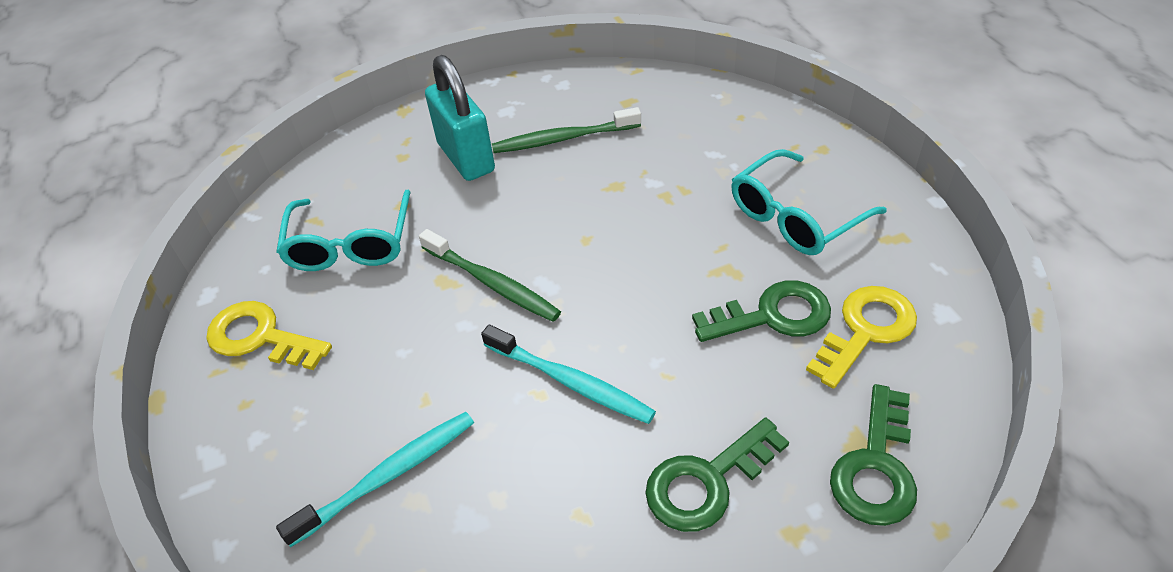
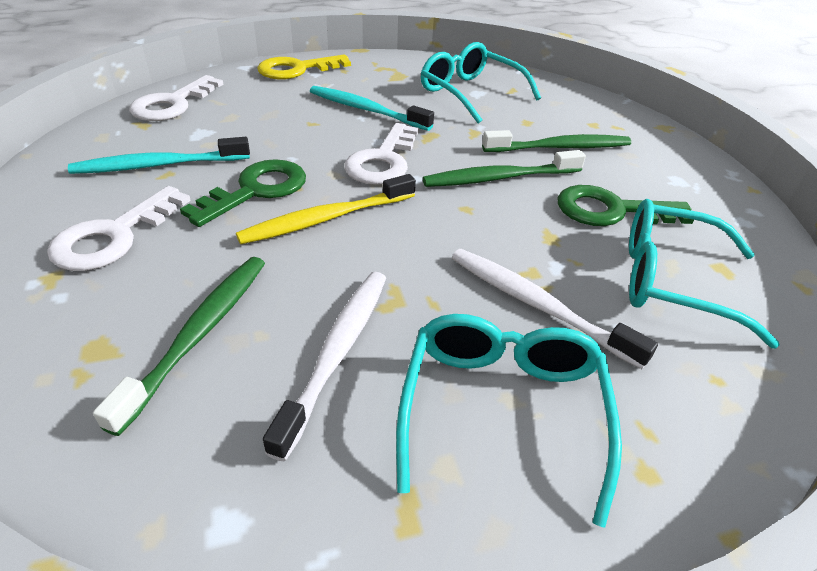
green key: [645,418,789,532] [692,280,831,342] [830,384,917,526] = 3 -> [180,159,306,227] [558,185,694,226] = 2
green toothbrush: [419,229,561,322] [492,107,641,153] = 2 -> [93,257,265,436] [423,150,586,187] [482,130,631,152] = 3
turquoise glasses: [276,189,411,271] [731,149,887,255] = 2 -> [396,314,622,528] [421,42,541,123] [629,199,780,348] = 3
turquoise padlock: [425,55,495,181] = 1 -> none = 0
white key: none = 0 -> [47,186,191,271] [129,75,224,121] [345,123,419,185] = 3
white toothbrush: none = 0 -> [263,272,386,462] [452,249,658,369] = 2
yellow key: [206,301,332,370] [806,286,917,389] = 2 -> [257,55,351,80] = 1
yellow toothbrush: none = 0 -> [236,174,416,244] = 1

